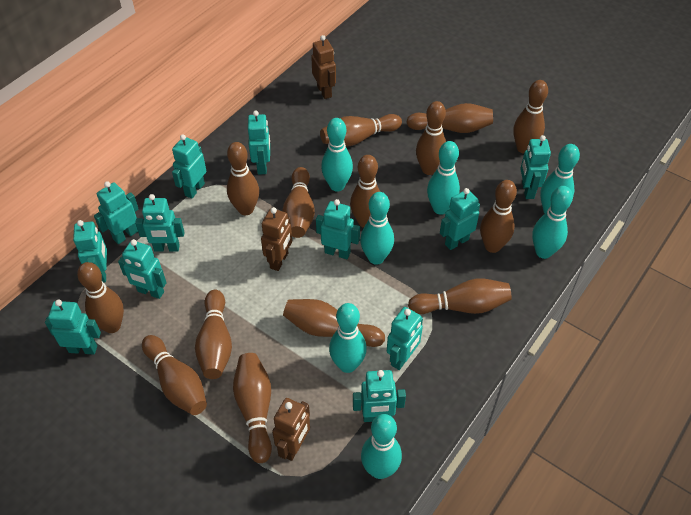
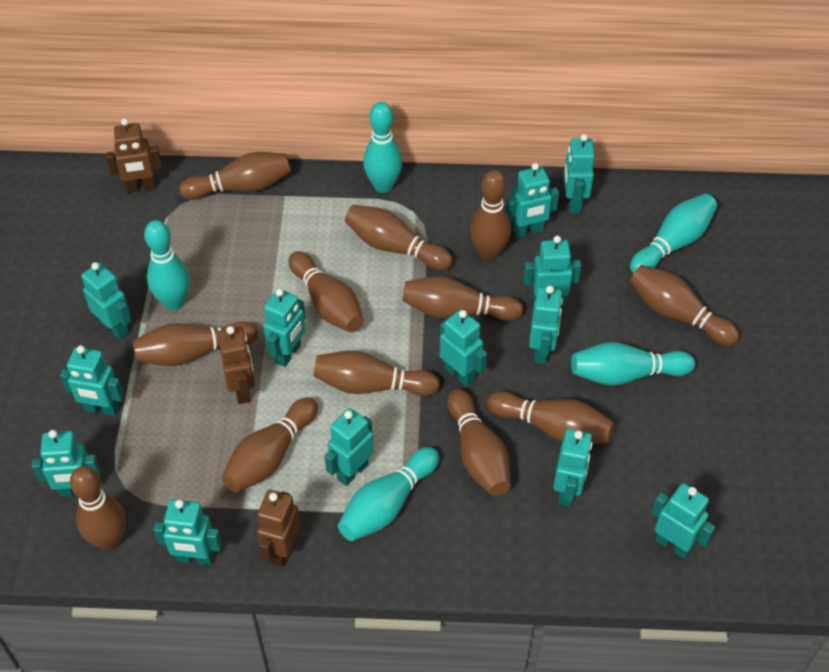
brown bowling pin: [77,262,124,333] [142,335,207,415] [195,290,232,379] [227,142,259,215] [233,353,272,463] [282,167,315,238] [283,299,385,347] [320,114,402,146] [350,155,380,228] [406,103,493,133] [408,278,512,314] [416,101,446,175] [480,180,517,253] [513,80,548,154] = 14 -> [70,466,126,550] [133,321,258,366] [179,152,291,200] [221,397,318,492] [288,251,364,332] [313,350,440,396] [345,205,453,271] [402,277,524,321] [447,389,510,496] [470,170,511,261] [487,391,614,444] [630,265,740,346] = 12
turquoise bowling pin: [321,118,353,192] [329,303,367,373] [360,192,394,265] [361,414,402,479] [427,141,460,215] [532,186,573,259] [540,144,580,214] = 7 -> [144,220,190,310] [338,447,439,541] [363,102,402,193] [571,342,695,385] [630,194,717,274] = 5
turquoise robot: [45,300,101,355] [73,220,107,283] [94,181,139,244] [118,239,167,299] [135,194,184,252] [172,134,206,199] [248,111,270,175] [316,199,360,259] [353,370,406,422] [387,307,423,370] [440,188,480,250] [520,135,551,199] = 12 -> [32,430,101,497] [60,345,124,417] [81,262,131,340] [154,499,222,565] [263,289,306,367] [325,408,374,486] [440,310,487,387] [506,163,559,238] [523,236,581,306] [529,286,563,364] [553,429,592,507] [564,134,595,213] [652,483,715,559] = 13

